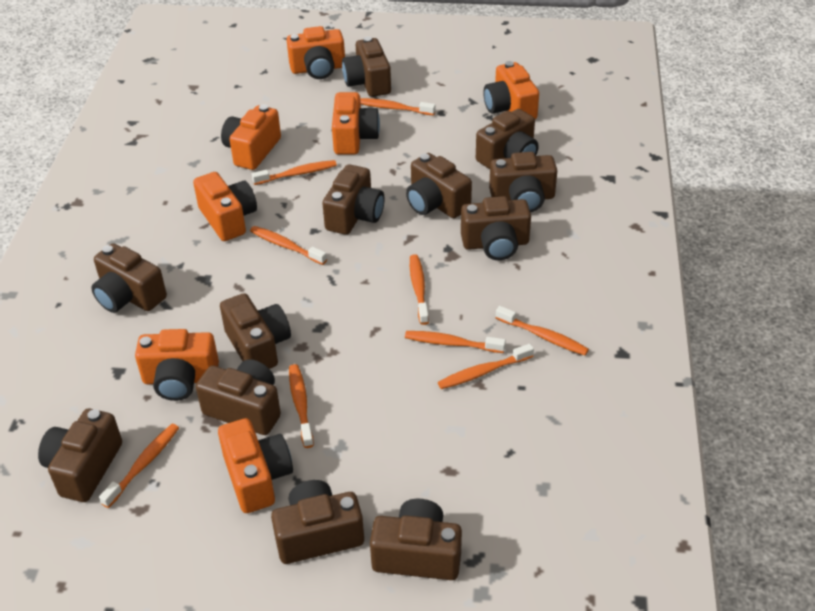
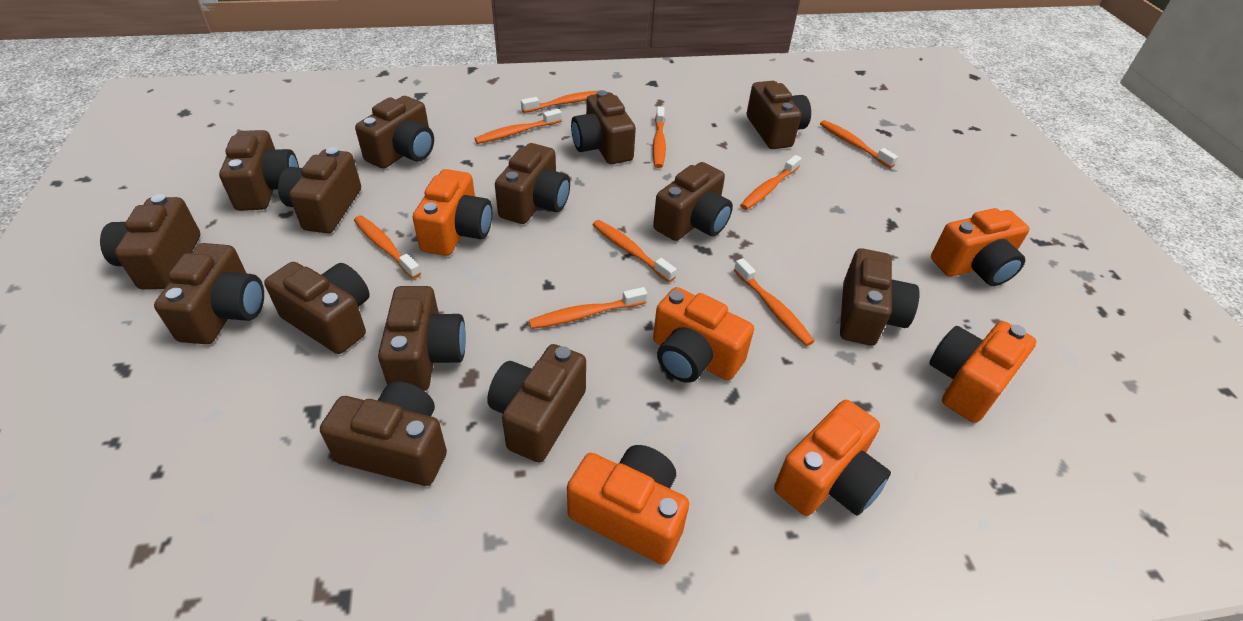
brown camera: [38,409,122,502] [91,243,167,313] [196,359,281,435] [220,293,291,369] [271,480,364,564] [322,164,384,235] [342,36,391,97] [370,499,462,580] [406,153,472,218] [461,196,531,260] [476,109,539,169] [489,152,557,212] = 12 -> [100,194,200,289] [154,243,264,344] [219,130,299,211] [264,262,370,354] [278,147,361,233] [320,381,447,486] [355,96,434,169] [378,286,466,391] [487,344,586,462] [495,143,570,224] [571,90,636,164] [653,162,733,241] [747,81,811,149] [840,248,920,346] = 14
orange camera: [135,329,219,401] [193,172,257,241] [218,418,293,513] [221,104,281,170] [287,26,345,79] [332,92,380,155] [483,61,539,119] = 7 -> [412,169,492,256] [567,445,689,565] [653,287,754,383] [774,400,891,516] [929,321,1036,423] [931,208,1030,286] = 6

